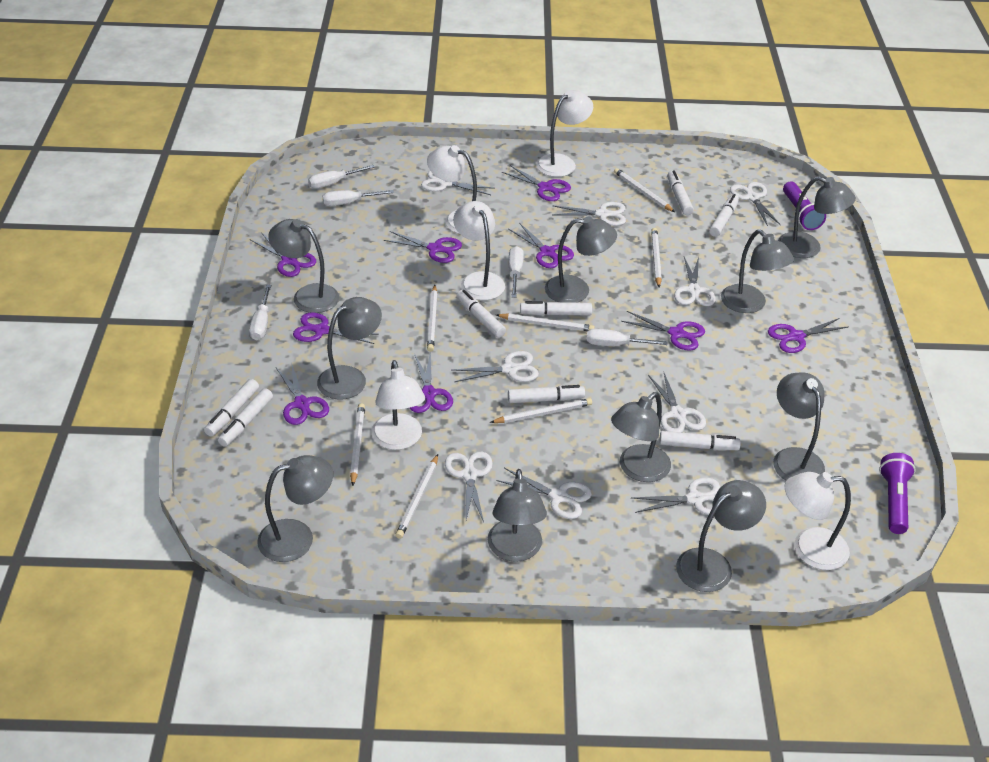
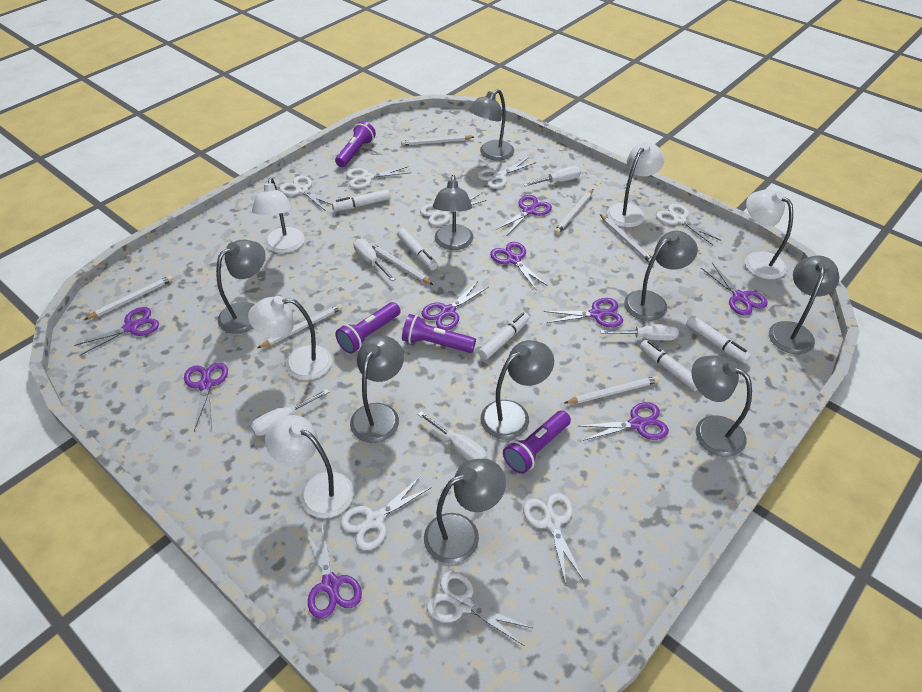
grey lamp: [257,455,333,562] [268,219,339,313] [317,297,382,400] [488,469,547,562] [545,216,617,303] [611,392,671,482] [676,480,766,592] [721,230,794,313] [773,372,825,480] [778,176,856,258] = 10 -> [216,240,265,334] [350,336,404,443] [424,459,506,564] [433,175,474,250] [469,89,514,161] [481,340,554,440] [624,231,698,321] [692,355,752,457] [769,256,839,354] = 9
purple flashlight: [783,182,826,230] [879,453,916,534] = 2 -> [335,121,376,167] [335,302,400,354] [402,314,476,353] [503,410,571,474] = 4
white marker: [204,379,259,437] [218,388,273,447] [456,290,506,337] [508,385,585,403] [520,301,592,316] [659,431,741,450] [667,171,694,215] [709,194,739,237] = 8 -> [332,189,391,211] [397,228,438,270] [478,312,530,360] [640,340,698,391] [686,316,751,364] = 5
white scissors: [421,171,495,195] [445,452,493,522] [452,351,539,382] [497,468,592,519] [552,202,626,226] [632,477,720,515] [648,371,706,432] [674,257,716,306] [730,182,781,226] = 9 -> [280,175,332,211] [340,476,432,550] [346,166,411,189] [420,194,486,226] [426,571,532,646] [477,157,536,189] [523,493,585,584] [656,204,721,245] = 8

